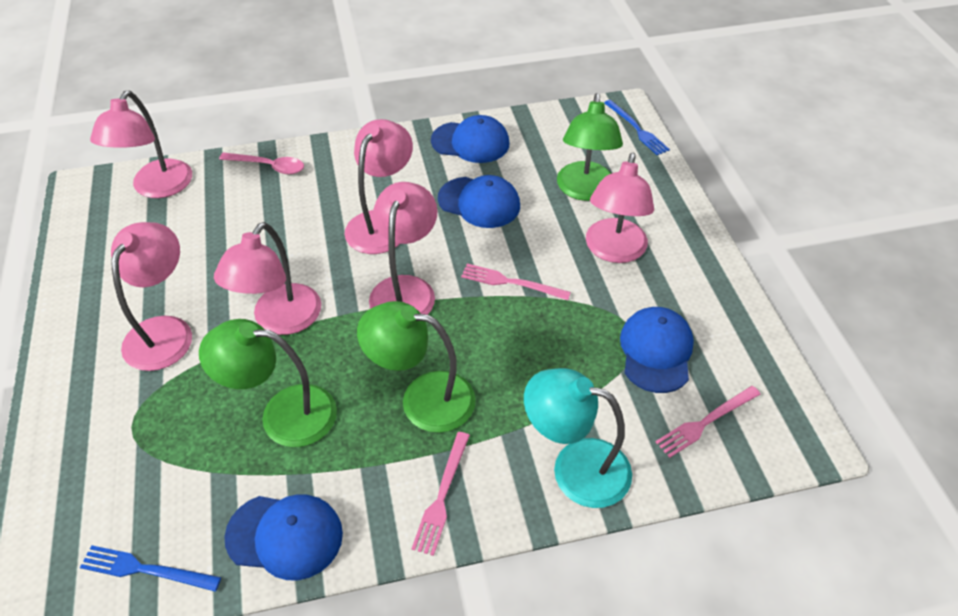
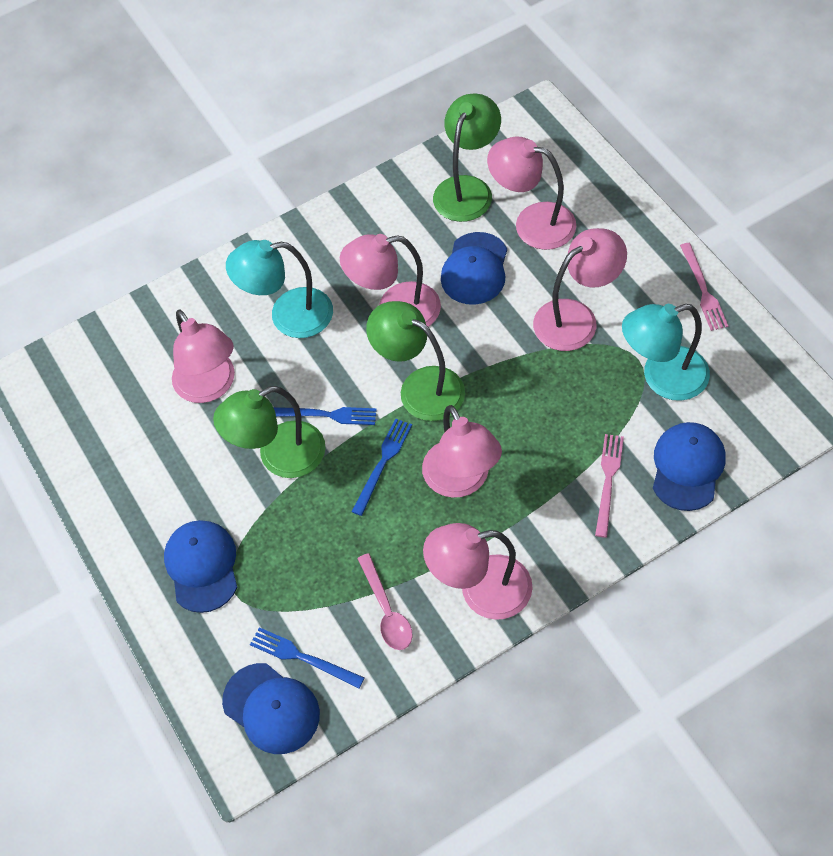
blue fork: [80,545,221,592] [604,100,670,155] = 2 -> [250,627,365,688] [273,407,377,425] [352,418,412,516] = 3
pink fork: [411,432,470,556] [461,264,571,300] [656,386,761,458] = 3 -> [595,434,624,538] [680,243,728,331] = 2
turquoise lamp: [524,368,632,508] = 1 -> [226,240,333,338] [622,304,710,401] = 2

